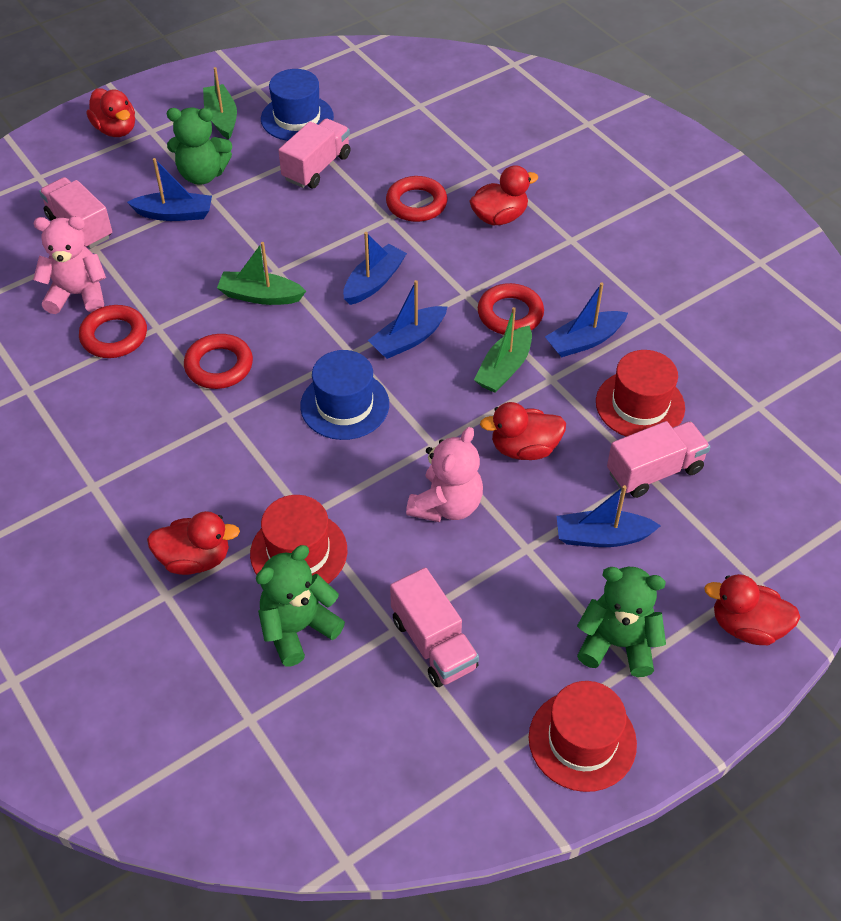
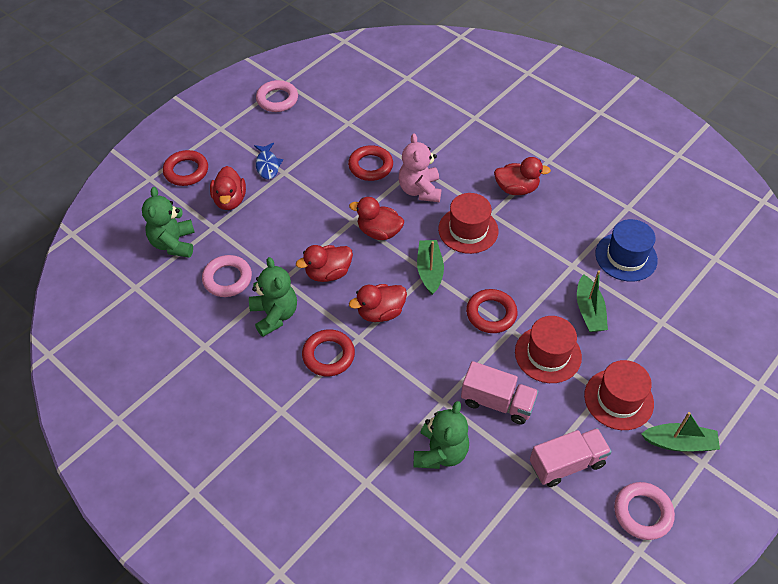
blue boat: [127,158,212,221] [343,232,407,305] [368,280,447,359] [545,283,628,358] [557,485,661,547] = 5 -> none = 0
blue fish: none = 0 -> [254,143,283,180] = 1
blue hat: [261,69,334,141] [300,350,389,440] = 2 -> [595,219,658,282] = 1
pink ring: none = 0 -> [202,255,252,297] [256,80,298,112] [614,482,675,540] = 3
pink teddy bear: [33,216,106,314] [406,427,483,522] = 2 -> [399,133,441,202] = 1
pink truck: [39,177,112,249] [278,118,351,188] [390,568,479,687] [607,421,710,498] = 4 -> [461,361,539,425] [530,428,612,487] = 2

